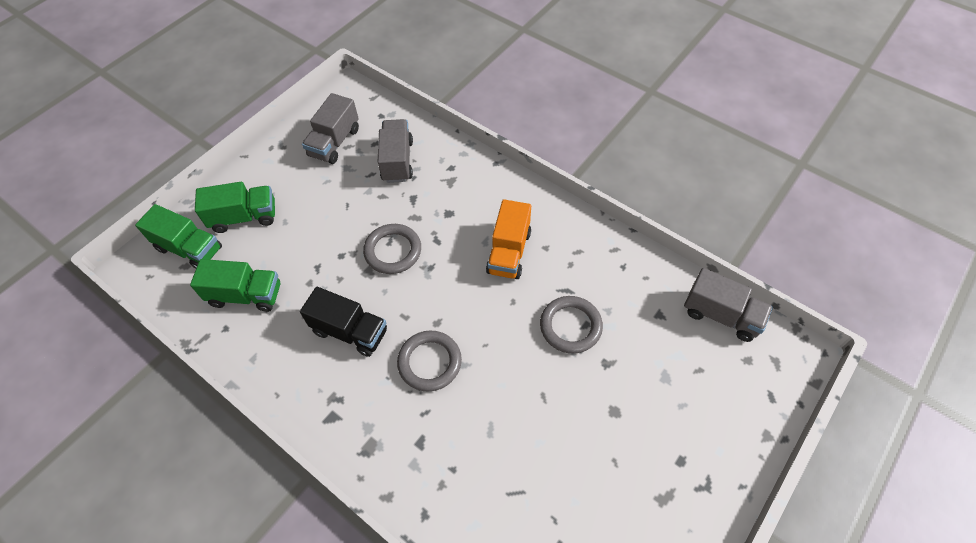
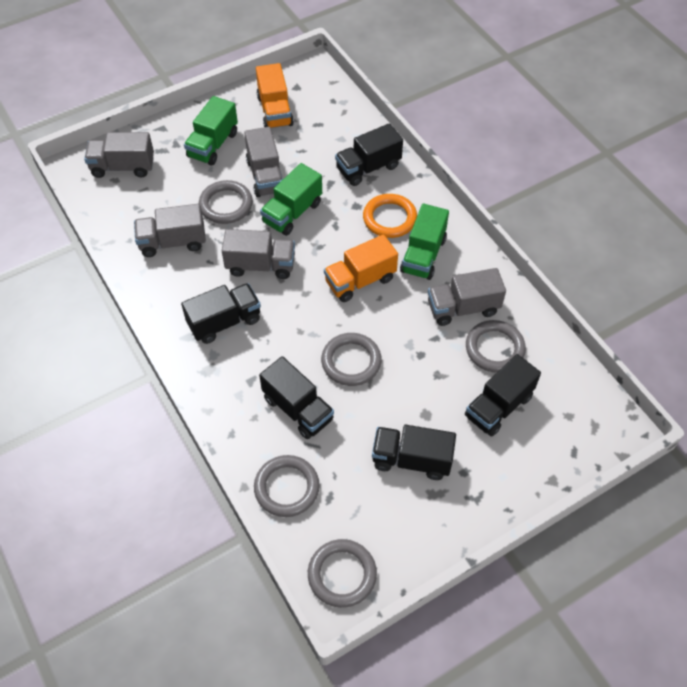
black truck: [300,287,387,357] = 1 -> [181,283,261,344] [259,356,334,439] [335,123,403,186] [372,425,456,480] [465,354,541,436] = 5
grey ring: [363,224,421,274] [397,331,462,392] [540,296,603,354] = 3 -> [199,180,253,224] [254,455,320,517] [308,539,377,608] [321,333,382,386] [466,320,526,373] = 5
grey truck: [302,93,359,164] [378,119,413,183] [684,268,773,342] = 3 -> [84,132,154,178] [134,204,206,257] [222,229,295,279] [244,127,283,197] [428,268,506,326] = 5
orange ring: none = 0 -> [363,194,417,238] = 1
orange truck: [486,199,531,279] = 1 -> [256,63,294,128] [324,234,398,302] = 2

